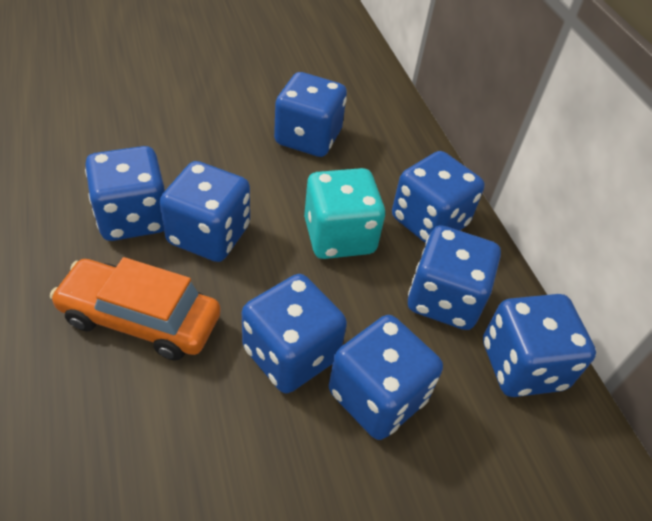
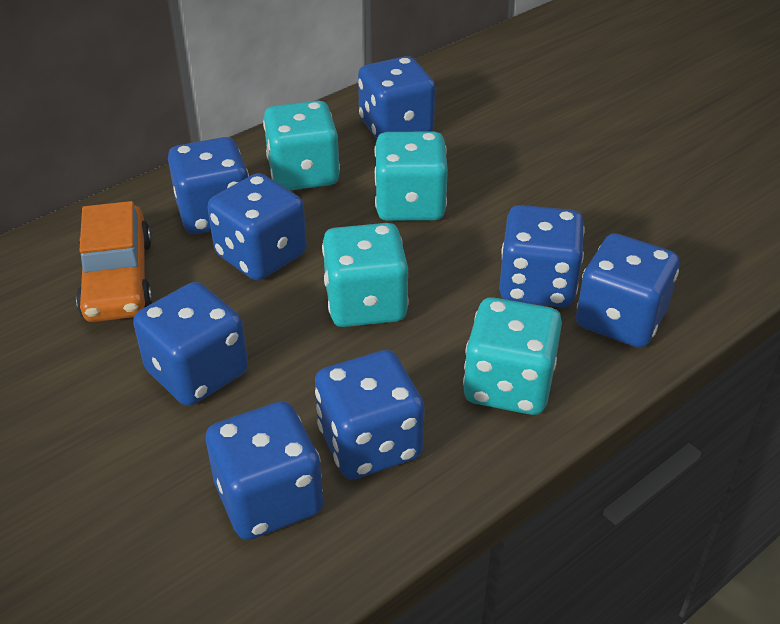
turquoise dice: [304,168,385,259] = 1 -> [263,101,340,190] [322,223,409,327] [374,131,448,221] [463,297,562,415] = 4

